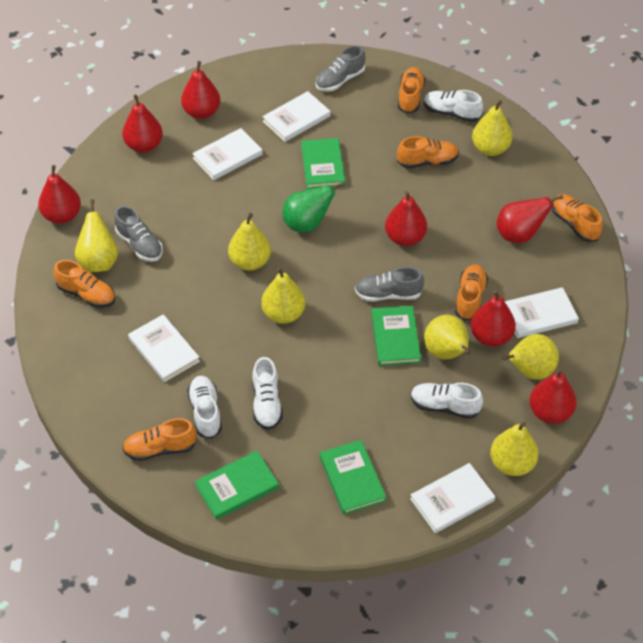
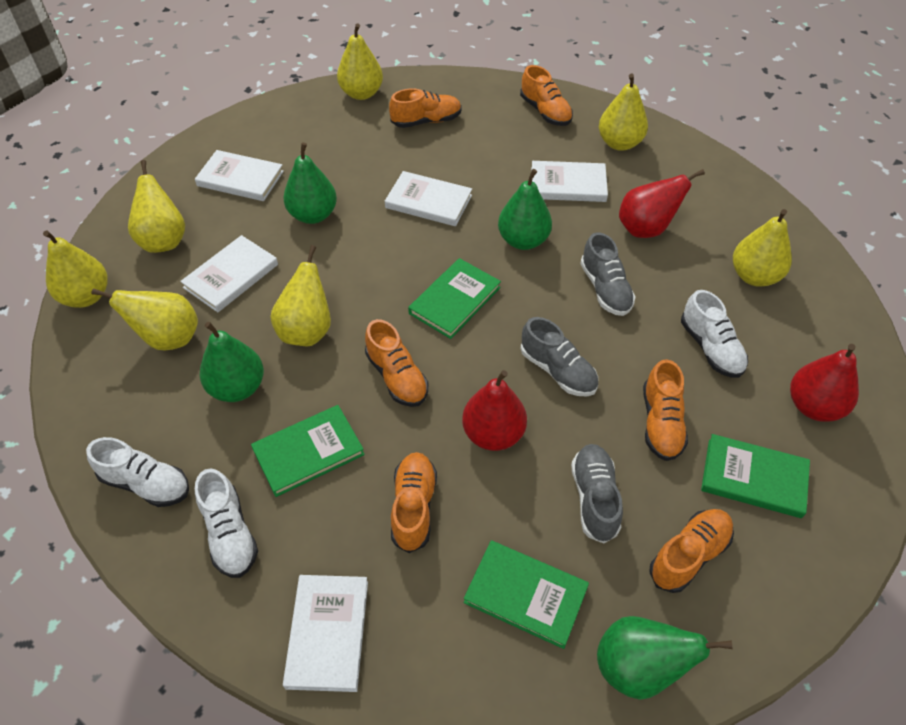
green pear: [282,182,344,232] = 1 -> [200,322,264,402] [283,143,337,224] [498,169,552,250] [597,616,732,700] = 4
red pear: [38,165,81,224] [122,94,163,153] [181,61,220,119] [385,191,427,246] [471,290,516,347] [496,195,563,243] [529,368,577,424] = 7 -> [462,370,527,451] [619,169,705,238] [790,344,859,422] = 3
white shoe: [187,376,222,439] [252,357,283,430] [411,383,483,419] [424,90,483,122] = 4 -> [86,437,189,507] [195,468,258,578] [681,290,748,378] = 3

